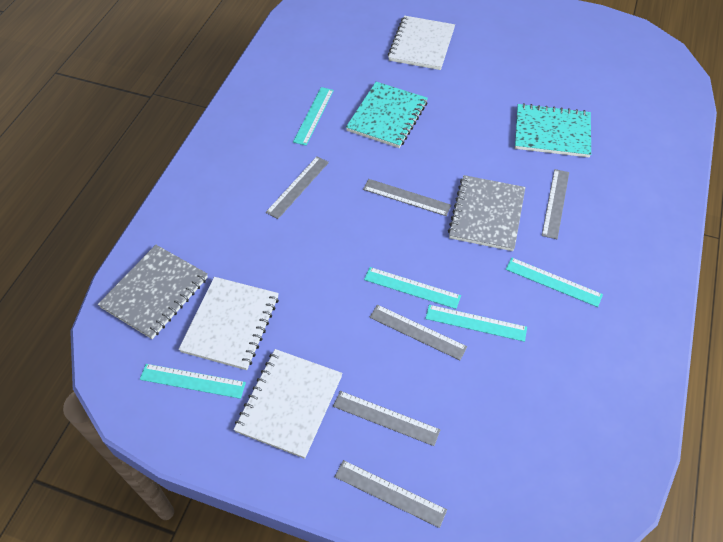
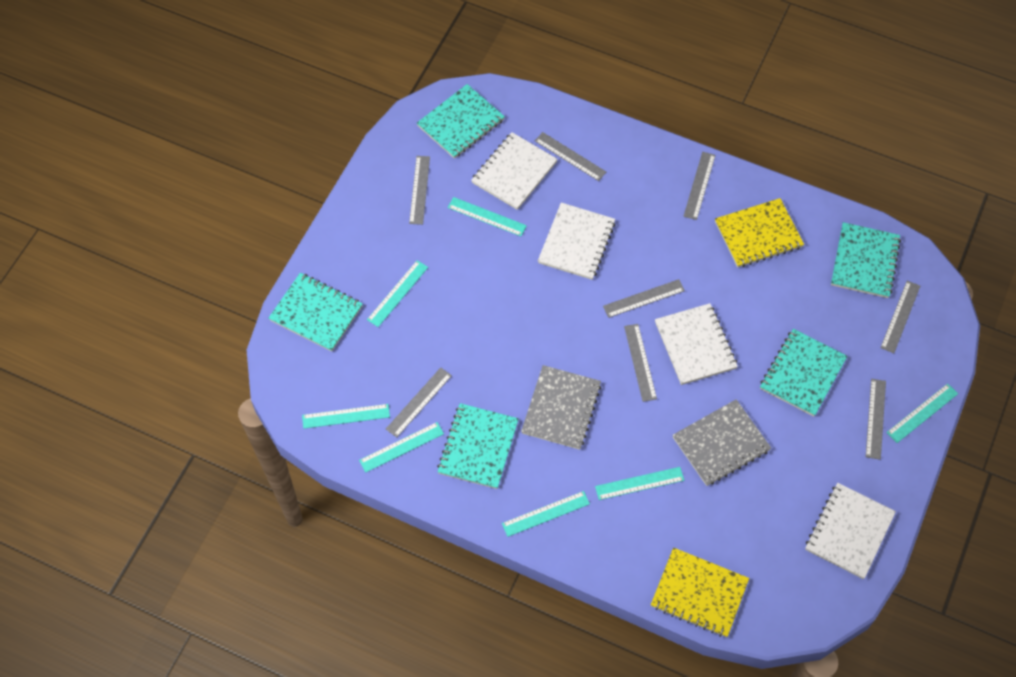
grey ruler: [266,156,329,219] [333,391,440,446] [335,460,447,528] [363,179,451,216] [369,305,467,360] [542,169,569,239] = 6 -> [386,367,452,438] [409,156,430,225] [535,132,606,181] [603,279,685,318] [624,324,657,402] [683,152,716,220] [866,379,886,460] [880,281,920,353] = 8
turquoise notebook: [346,82,428,148] [515,103,591,157] = 2 -> [269,273,363,352] [417,84,505,159] [437,403,519,489] [760,329,847,416] [831,222,901,298] = 5
turquoise ruler: [140,364,246,399] [293,87,334,145] [364,267,461,309] [425,305,527,342] [506,257,603,307] = 5 -> [302,404,390,429] [359,422,444,473] [367,260,428,327] [448,197,527,236] [502,491,590,537] [595,467,684,500] [886,383,958,443] = 7
white notebook: [179,277,279,370] [234,349,343,459] [388,16,455,70] = 3 -> [471,132,558,210] [538,202,615,280] [655,303,738,385] [805,483,896,579] = 4
yellow notebook: none = 0 -> [651,548,749,637] [715,198,804,268] = 2

